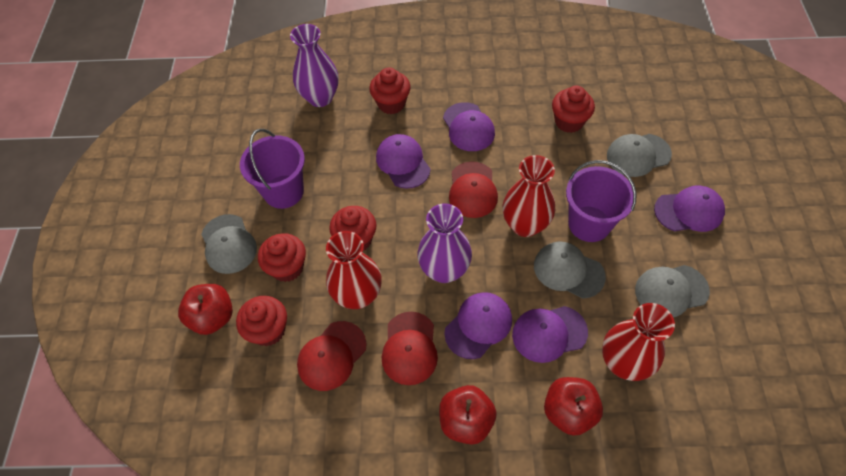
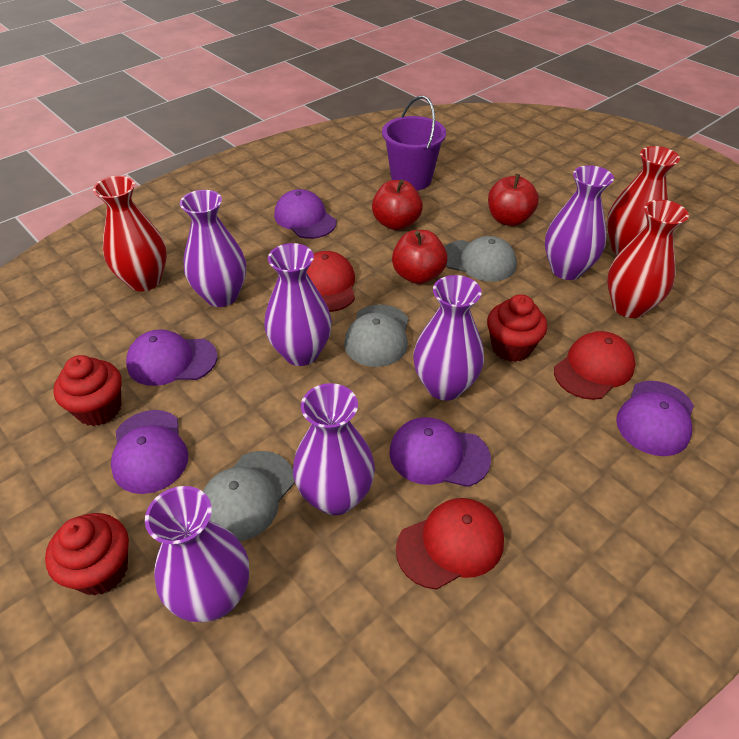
grey cap: [201,214,257,274] [534,241,606,299] [607,134,672,177] [635,265,710,318] = 4 -> [203,451,294,541] [344,304,409,367] [444,236,517,282] = 3
purple bucket: [240,129,305,209] [566,160,637,242] = 2 -> [382,96,446,191] = 1
purple vase: [290,24,339,107] [417,203,472,283] = 2 -> [145,486,249,622] [180,190,246,307] [264,243,332,366] [293,383,375,515] [413,275,484,401] [545,165,614,280] = 6
red cupcake: [236,296,287,346] [258,233,306,282] [329,206,376,251] [370,68,411,114] [552,86,595,133] = 5 -> [45,513,129,595] [53,355,121,426] [487,294,547,362] = 3

